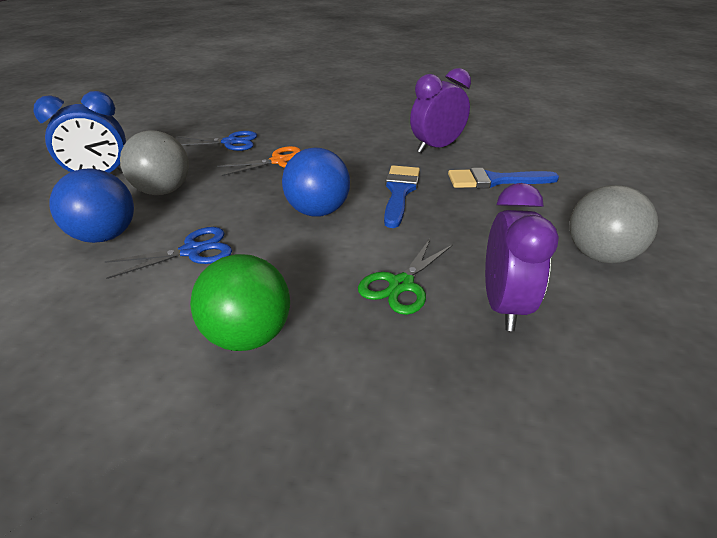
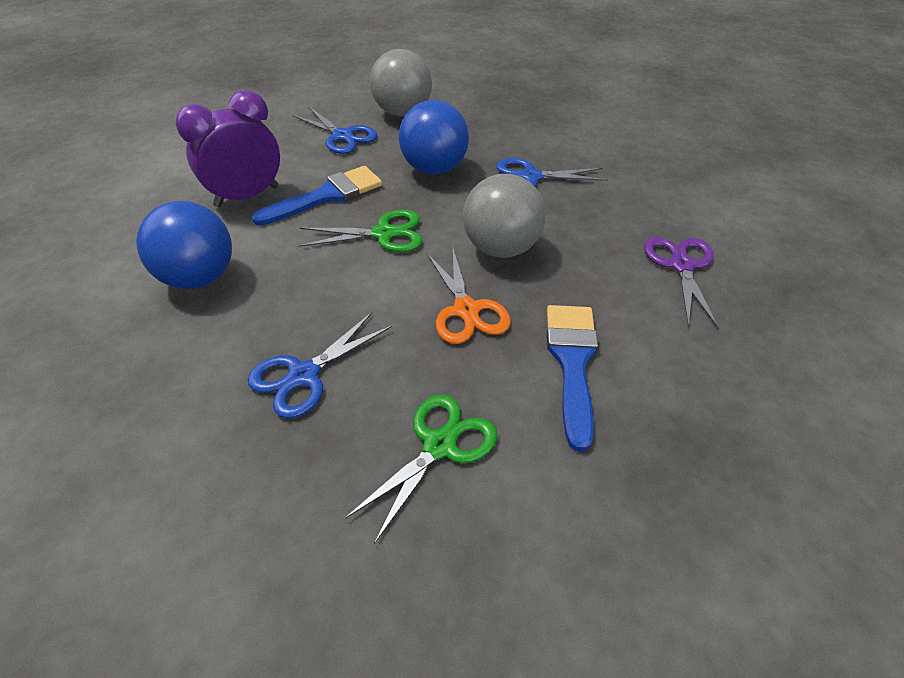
blue clock: [33,91,126,173] = 1 -> none = 0
blue scissors: [104,227,232,279] [177,131,257,151] = 2 -> [248,312,393,419] [292,107,377,154] [496,158,608,187] = 3
green ball: [190,254,290,351] = 1 -> none = 0
green scissors: [358,239,453,315] = 1 -> [299,210,422,252] [344,394,498,544] = 2
purple clock: [410,68,471,153] [485,183,559,331] = 2 -> [175,90,280,207] = 1
purple scissors: none = 0 -> [644,237,719,329] = 1

